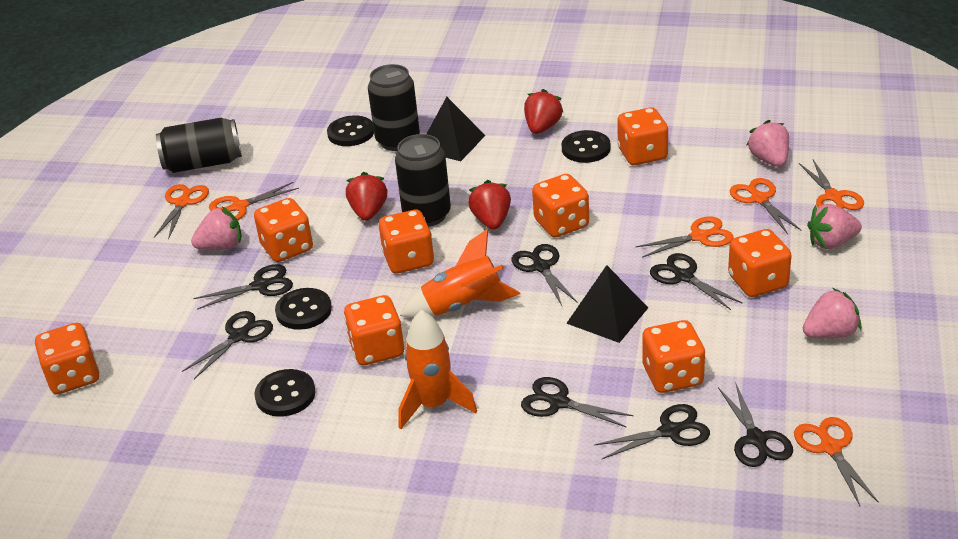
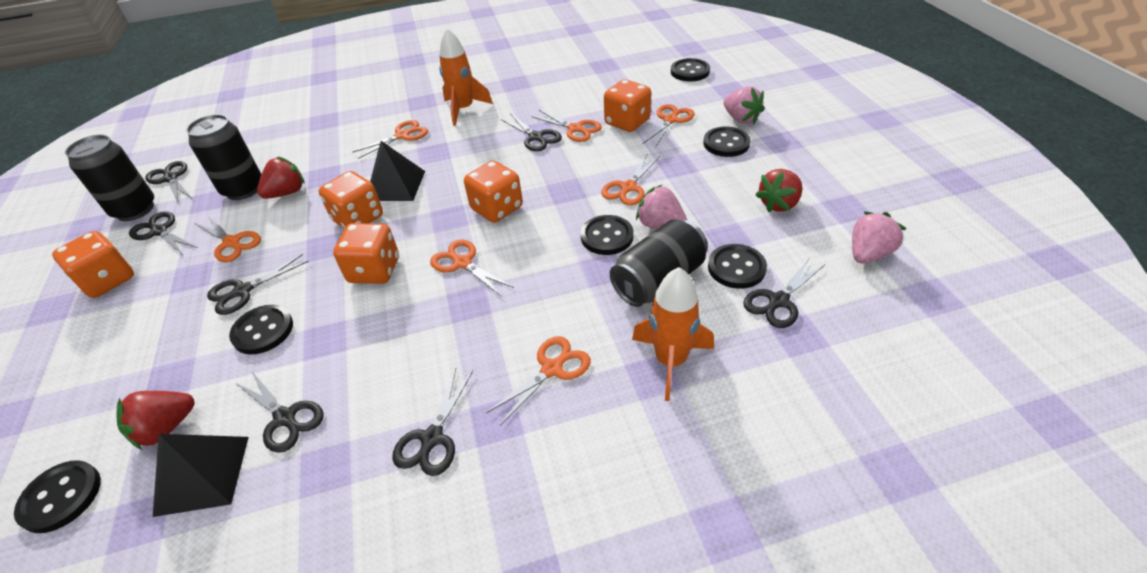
black button: [254,369,316,417] [275,288,332,330] [327,115,374,146] [562,130,611,163] = 4 -> [14,460,101,533] [229,305,293,354] [581,215,633,255] [671,58,710,81] [703,126,751,157] [708,244,767,289] = 6
orange dice: [35,323,99,394] [254,198,313,262] [344,295,404,365] [379,210,434,273] [532,174,589,237] [617,107,668,165] [642,320,705,393] [728,229,792,297] = 8 -> [52,231,134,298] [319,171,383,229] [333,223,399,284] [464,161,523,223] [604,79,651,132] = 5
orange scissors: [154,184,209,240] [209,182,299,220] [636,216,733,258] [730,178,802,234] [794,417,879,506] [799,160,864,210] = 6 -> [194,214,261,262] [352,120,428,159] [430,240,514,297] [486,336,591,425] [531,110,602,142] [601,155,660,205] [643,104,694,147] = 7
pink strawberry: [191,207,242,250] [746,120,789,167] [803,288,861,338] [807,204,862,249] = 4 -> [636,184,687,229] [724,86,765,124] [852,212,906,264] = 3

